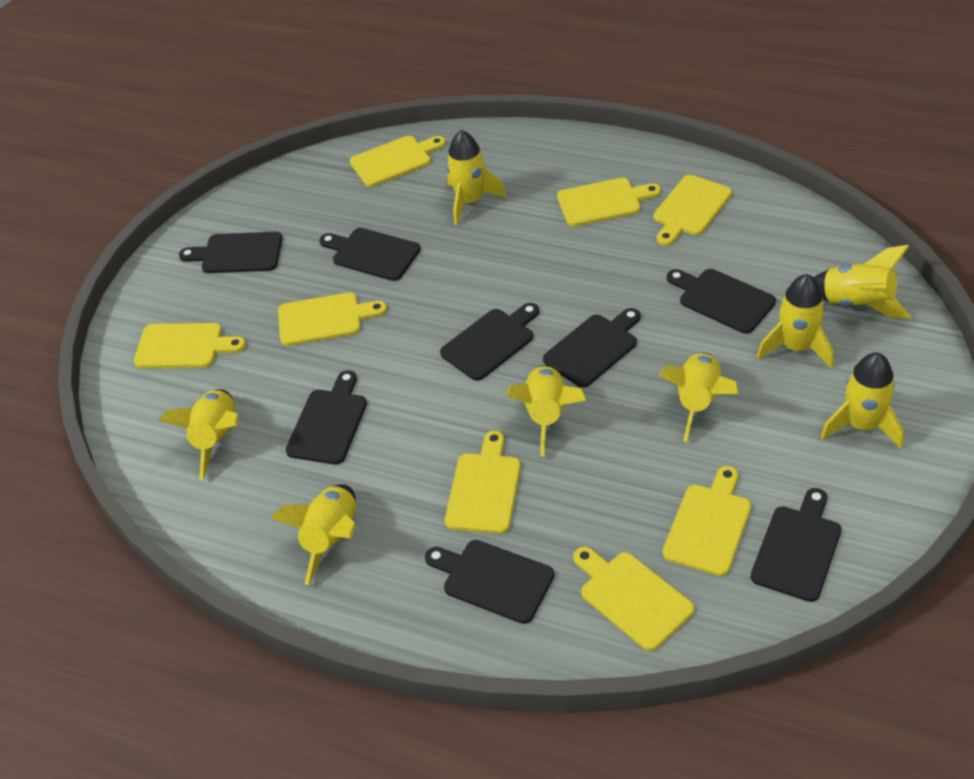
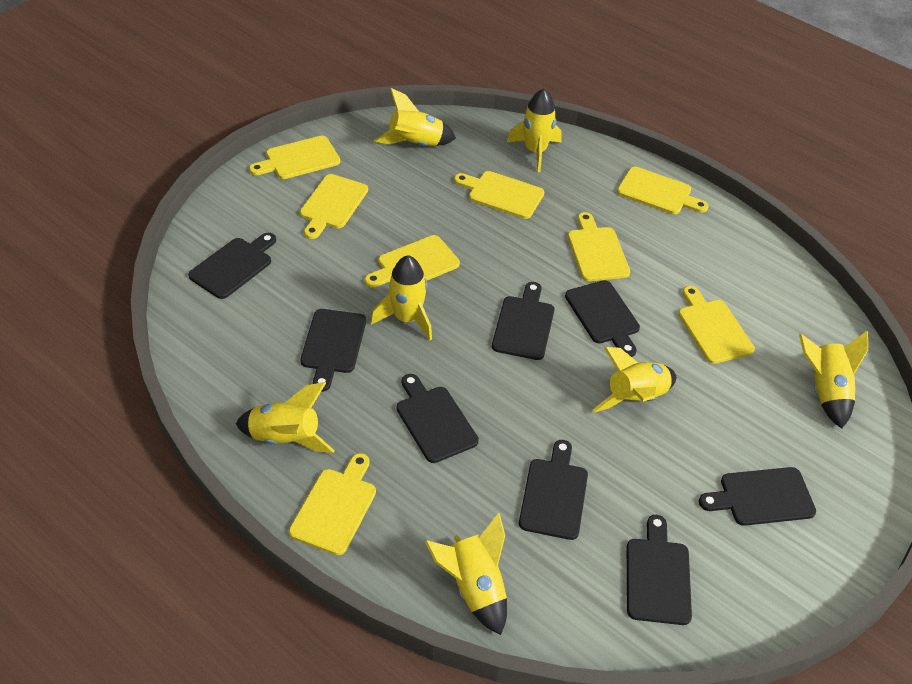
yellow rocket: [158,389,239,480] [270,484,356,585] [446,130,506,225] [506,366,586,456] [659,353,738,442] [757,274,833,368] [814,245,911,319] [821,352,904,448] = 8 -> [236,382,335,453] [370,255,432,340] [374,88,456,146] [425,513,507,635] [507,89,562,172] [592,347,676,412] [799,331,868,429] = 7

